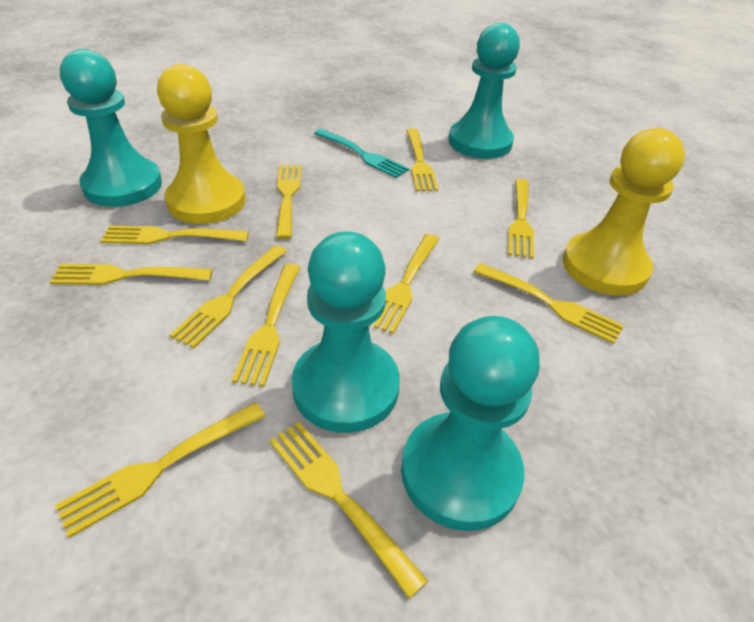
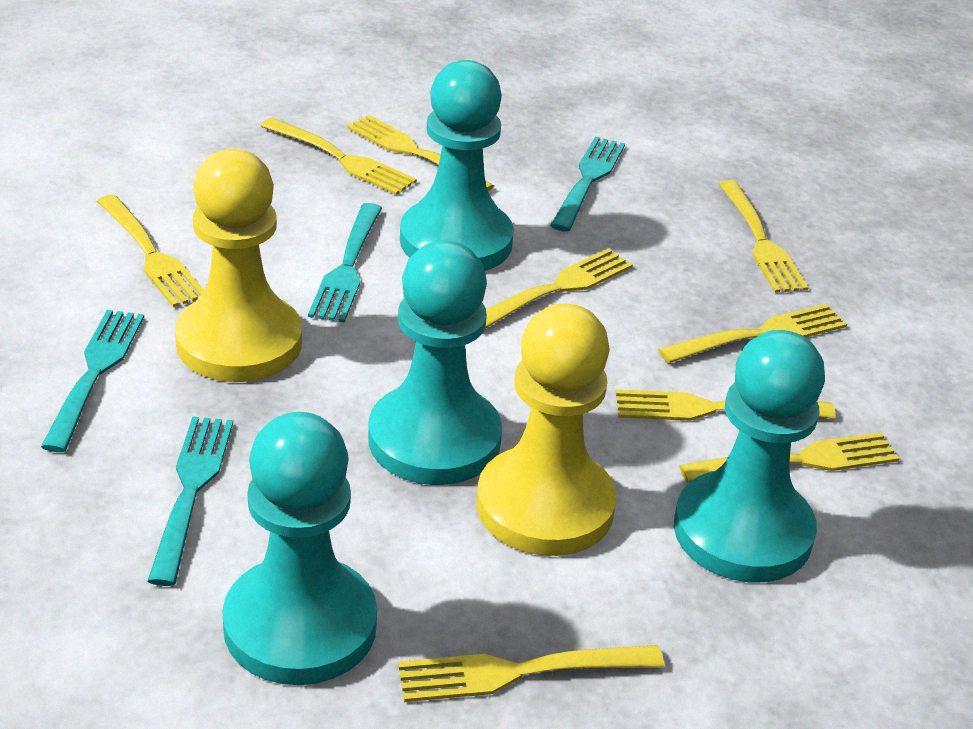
turquoise fork: [314,129,410,178] = 1 -> [41,310,144,452] [147,416,233,586] [308,203,382,322] [550,137,625,232] = 4
yellow fork: [50,264,213,285] [55,402,266,538] [101,226,249,244] [169,245,287,348] [232,264,300,387] [269,421,428,599] [276,165,301,239] [369,234,439,334] [407,129,438,191] [473,263,624,344] [508,179,534,259] = 11 -> [97,195,204,307] [261,118,417,195] [347,115,494,192] [398,645,664,702] [485,248,633,329] [616,389,836,421] [658,304,847,363] [679,432,899,483] [719,180,809,293] = 9

